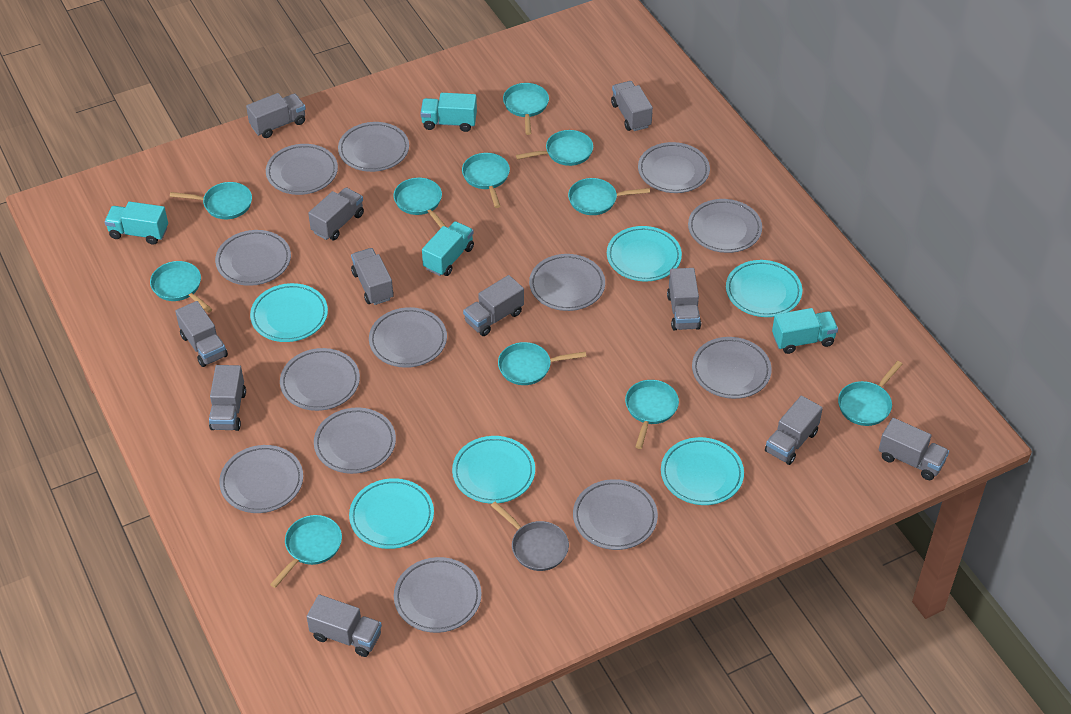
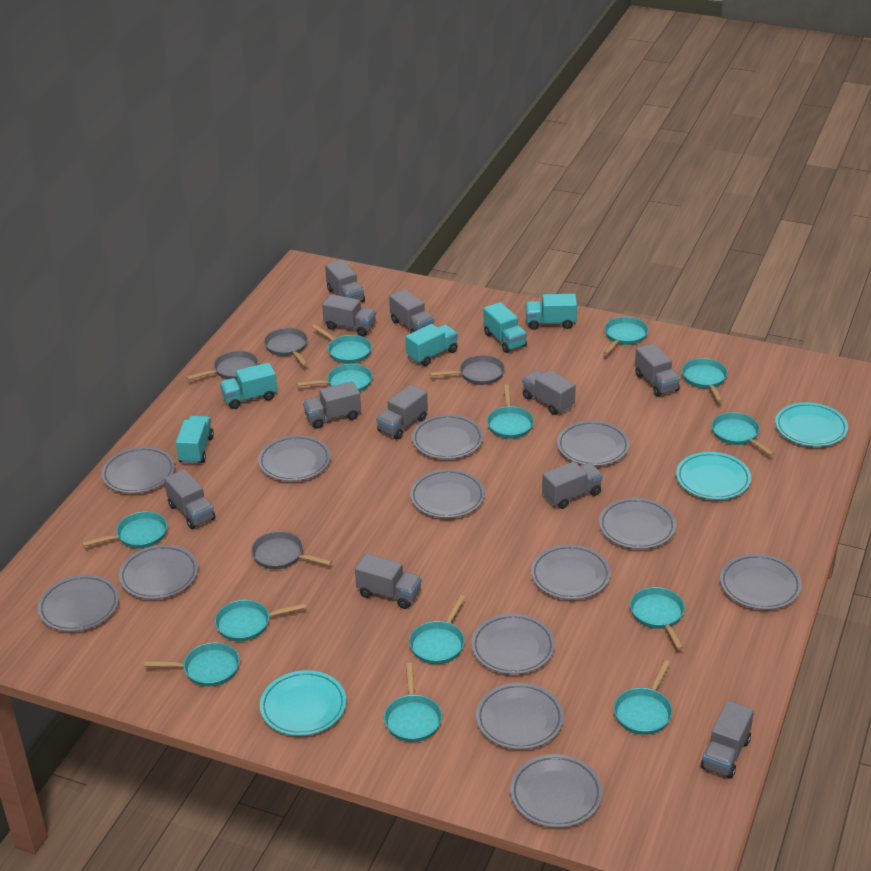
grey pan: [491,501,569,571] = 1 -> [186,351,258,380] [251,531,332,569] [264,328,308,366] [430,355,505,385] = 4
turquoise pan: [150,261,213,313] [170,182,252,219] [270,515,342,588] [393,178,447,228] [462,153,510,208] [498,342,586,385] [503,83,549,135] [516,130,593,166] [568,178,650,215] [625,380,679,449] [838,361,902,426] = 11 -> [82,511,167,549] [144,642,240,686] [215,600,306,641] [297,364,373,392] [312,324,372,364] [384,663,442,742] [409,595,465,664] [487,384,534,439] [603,317,649,355] [614,660,673,735] [630,587,685,650] [682,358,728,402] [711,412,775,456] = 13
turquoise plate: [250,283,328,342] [349,478,434,549] [452,436,535,504] [607,226,682,282] [661,437,744,505] [726,260,802,317] = 6 -> [260,670,346,736] [676,452,751,500] [775,402,848,447] = 3
turquoise truck: [104,201,168,245] [421,93,477,132] [422,221,474,276] [772,308,838,354] = 4 -> [176,416,214,464] [220,362,277,409] [406,324,458,366] [483,302,527,353] [525,294,577,330] = 5

